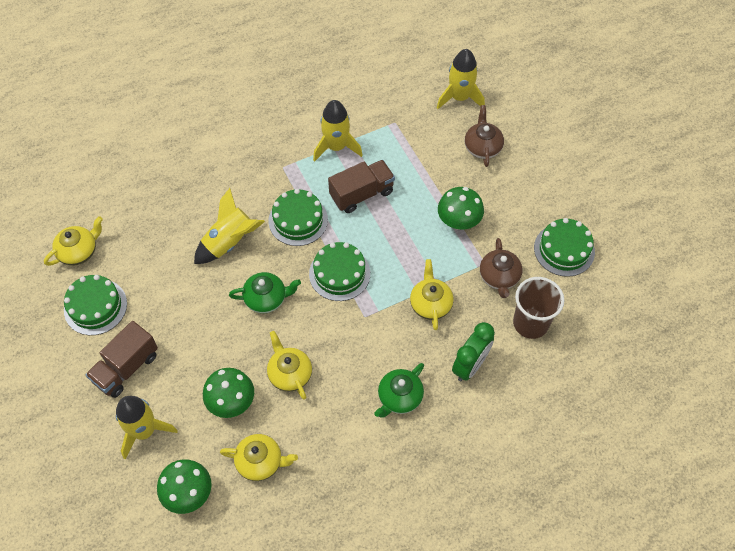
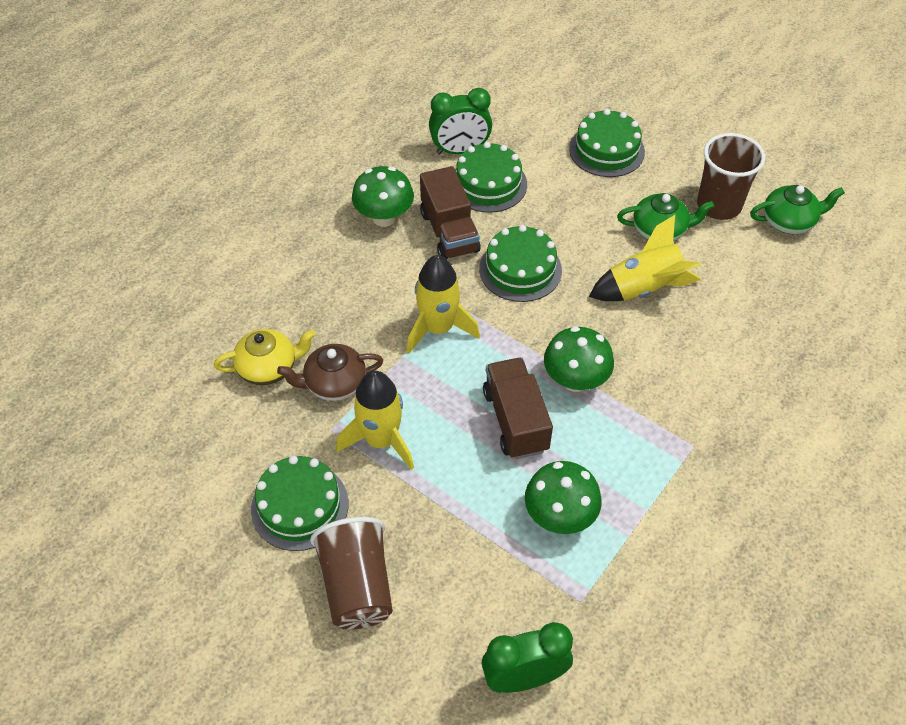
brown cup: [513,277,565,339] = 1 -> [310,517,393,630] [697,133,765,220] = 2
brown teapot: [465,105,504,167] [480,238,522,298] = 2 -> [277,344,383,401] = 1
green clock: [452,322,495,381] = 1 -> [429,88,492,155] [482,622,573,693] = 2
yellow rocket: [116,396,178,460] [194,188,265,264] [313,100,362,162] [437,49,485,109] = 4 -> [336,371,414,470] [407,255,480,354] [589,215,701,301] = 3
yellow teapot: [44,216,103,266] [220,434,298,481] [267,331,312,400] [410,259,453,330] = 4 -> [214,329,316,385] = 1

